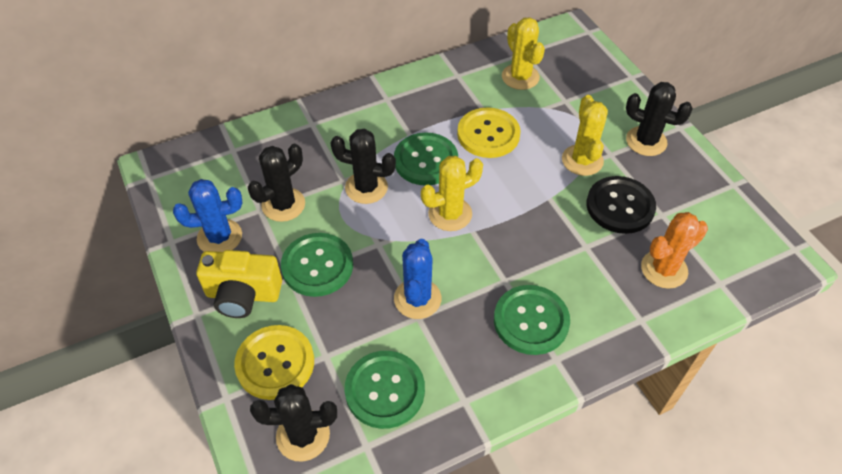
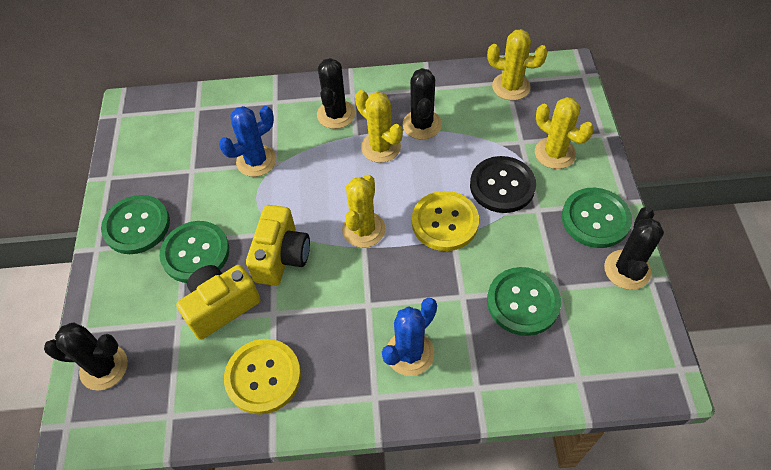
orange cactus: [641,212,708,289] = 1 -> none = 0
yellow cactus: [421,156,483,231] [502,17,545,90] [562,95,608,176] = 3 -> [342,175,386,248] [355,90,403,163] [487,29,548,101] [535,97,594,169] = 4
yellow camera: [196,250,282,318] = 1 -> [176,265,261,340] [246,205,310,286] = 2

